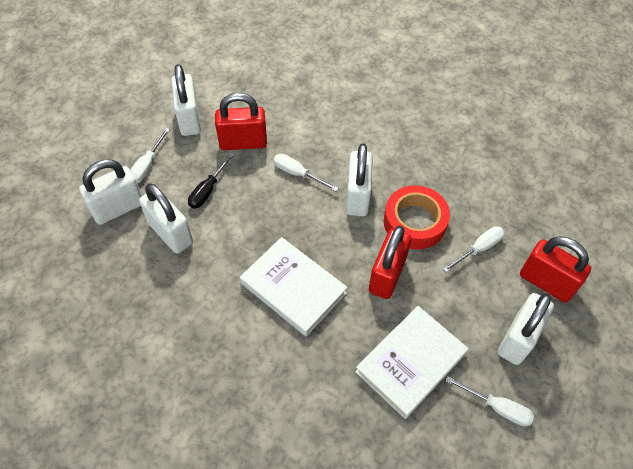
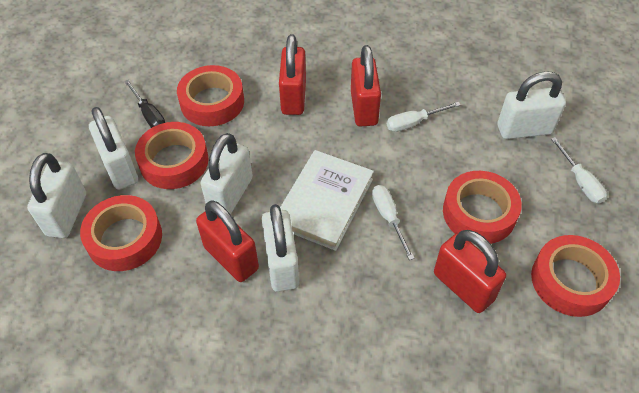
red padlock: [215,93,267,150] [369,226,411,299] [520,236,591,302] = 3 -> [196,201,259,282] [279,34,306,115] [351,45,381,126] [434,230,506,313] = 4
red tape: [384,185,450,249] = 1 -> [80,195,162,271] [135,122,209,189] [177,65,244,126] [443,171,522,244] [531,235,620,317] = 5
white book: [240,237,347,336] [355,306,468,419] = 2 -> [280,150,374,251] = 1
white screwdriver: [130,128,170,183] [274,154,338,191] [443,226,505,272] [446,377,534,426] = 4 -> [372,185,414,260] [387,102,461,132] [551,137,607,203] = 3

